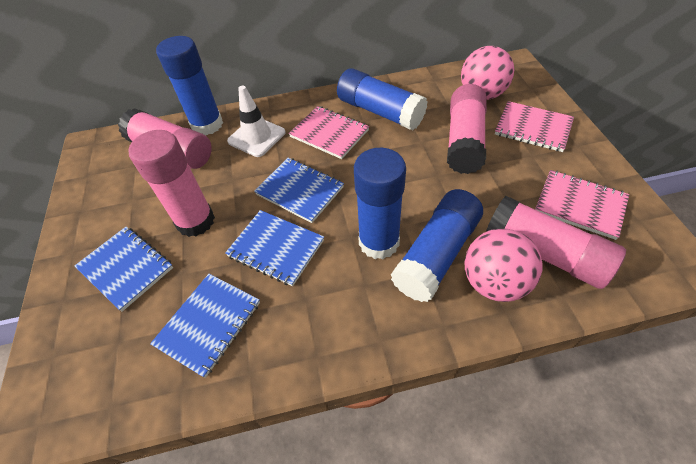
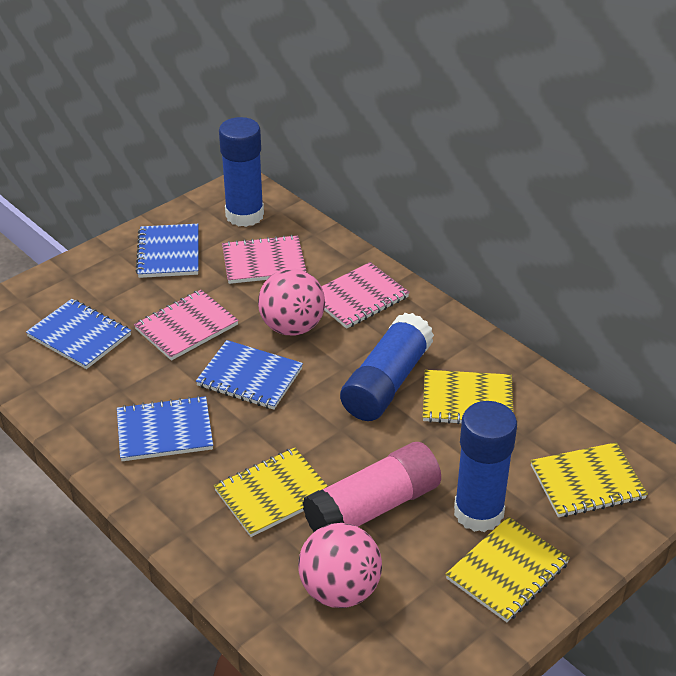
blue glue stick: [156,36,223,135] [337,68,428,130] [354,148,406,259] [391,189,483,302] = 4 -> [219,117,264,227] [340,313,434,421] [454,401,517,532] = 3
pink glue stick: [118,108,212,169] [128,130,215,237] [447,84,487,174] [486,196,626,289] = 4 -> [303,442,441,532] = 1
white traffic cone: [227,85,286,157] = 1 -> none = 0
yellow notebook: none = 0 -> [214,448,329,537] [423,370,513,424] [446,517,570,622] [531,442,648,517] = 4

